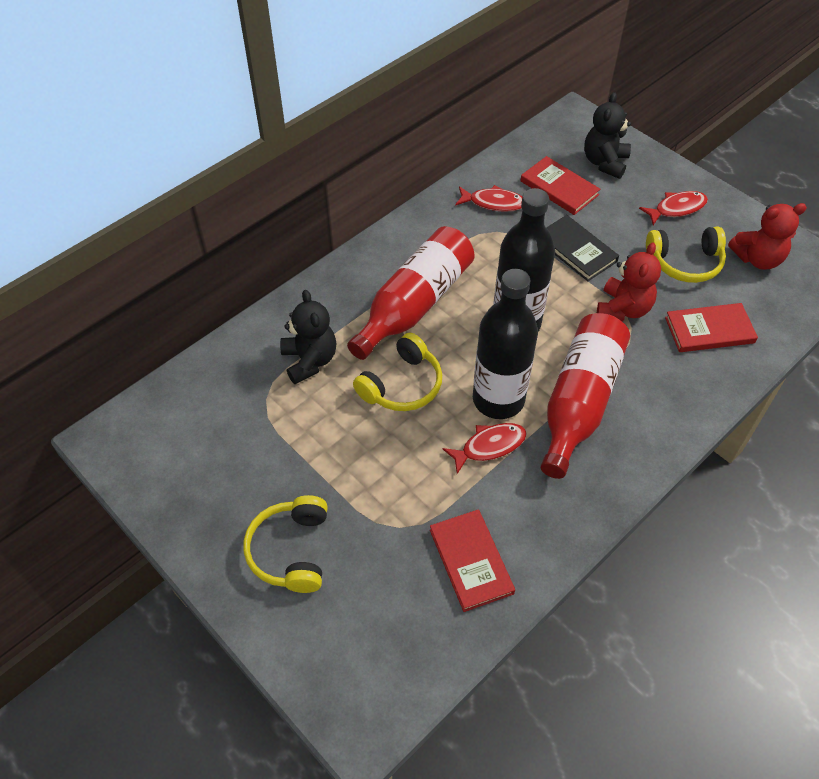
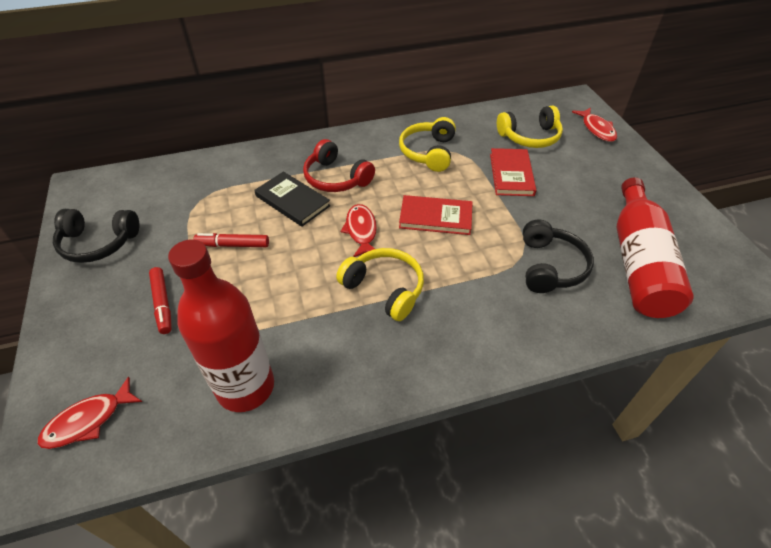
black bottle: [473,269,538,419] [493,188,555,331] = 2 -> none = 0
black headphones: none = 0 -> [53,209,140,263] [523,220,594,293] = 2
black teddy bear: [280,290,336,384] [584,92,631,179] = 2 -> none = 0
red book: [430,509,515,612] [520,156,600,215] [665,303,758,352] = 3 -> [399,195,473,235] [490,148,536,196] = 2
red headphones: none = 0 -> [303,139,375,192] = 1
red marker: none = 0 -> [149,267,172,334] [193,233,269,247] = 2
red teddy bear: [597,242,661,322] [728,203,807,270] = 2 -> none = 0

